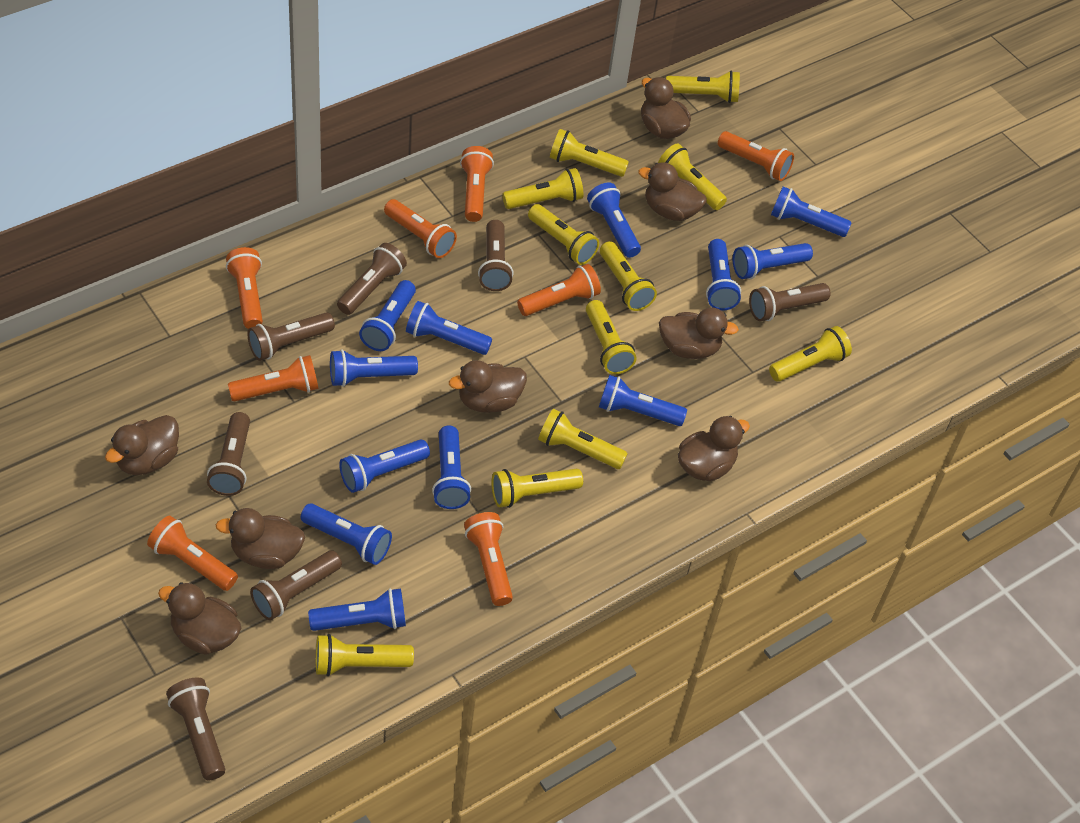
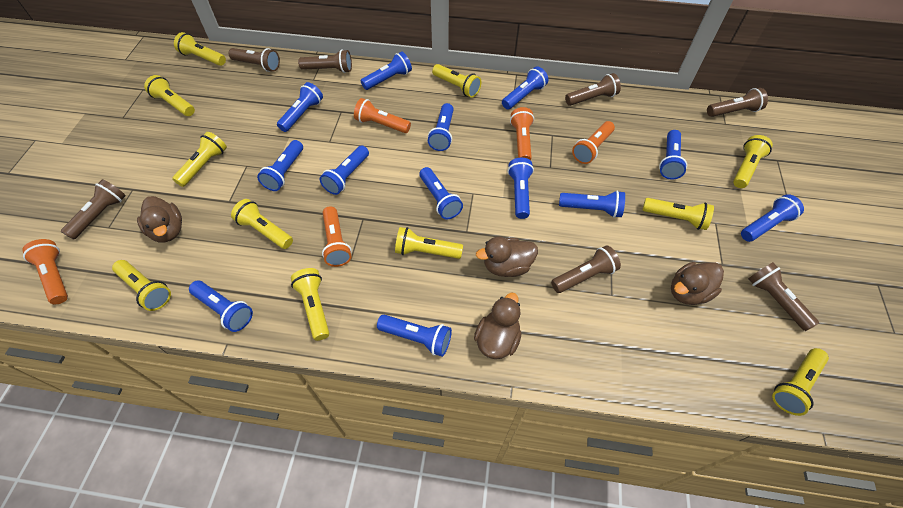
blue flashlight: [301,503,392,565] [308,588,406,631] [330,349,418,387] [339,439,430,493] [359,280,416,351] [406,301,492,355] [432,425,471,509] [587,183,641,258] [599,375,687,426] [706,239,741,311] [733,243,813,279] [771,186,852,237] = 12 -> [189,281,253,332] [257,140,303,191] [277,82,323,132] [320,145,369,195] [361,52,412,90] [377,315,452,357] [419,167,463,219] [428,103,454,151] [502,66,548,109] [508,158,534,219] [559,191,625,218] [659,130,687,180] [741,194,804,242] = 13
brown duck: [105,415,179,475] [158,582,241,655] [216,508,305,569] [449,360,527,413] [638,162,707,221] [641,77,691,139] [659,307,739,359] [678,416,750,481] = 8 -> [137,196,182,243] [474,293,521,359] [476,237,538,277] [671,262,724,305] = 4
orange flashlight: [147,516,238,591] [226,247,263,329] [228,355,318,401] [384,199,457,258] [460,146,494,222] [464,512,513,606] [517,264,601,316] [718,131,794,181] = 8 -> [23,239,68,304] [322,206,352,267] [354,98,411,133] [510,107,534,160] [572,121,615,164] = 5

